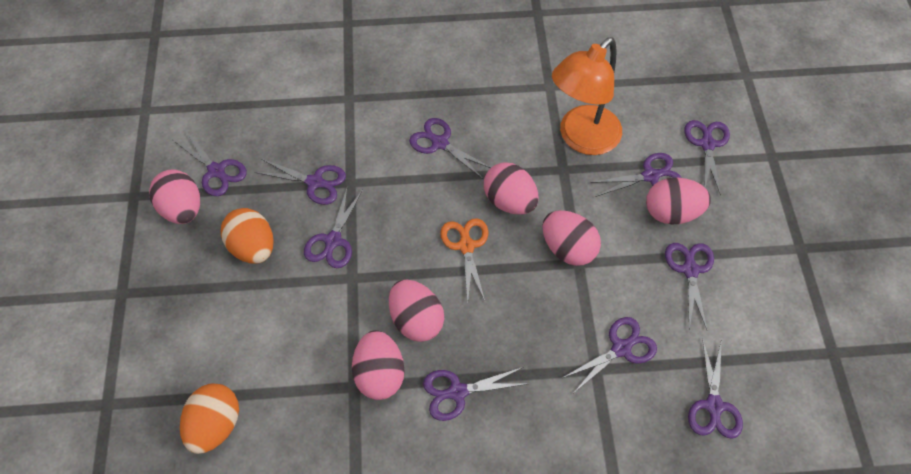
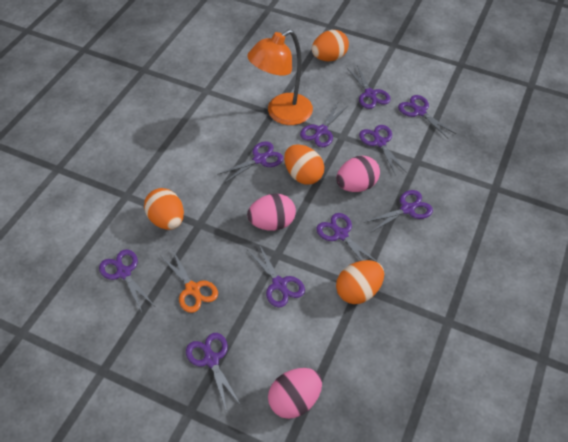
orange egg: [180,383,239,454] [221,208,274,264] = 2 -> [144,188,184,230] [284,144,324,185] [312,30,349,61] [336,260,384,304] = 4
pink egg: [149,169,200,224] [352,330,405,400] [389,279,444,342] [484,162,539,215] [542,210,601,266] [646,178,711,224] = 6 -> [247,194,296,231] [268,368,322,419] [336,156,380,192] = 3

